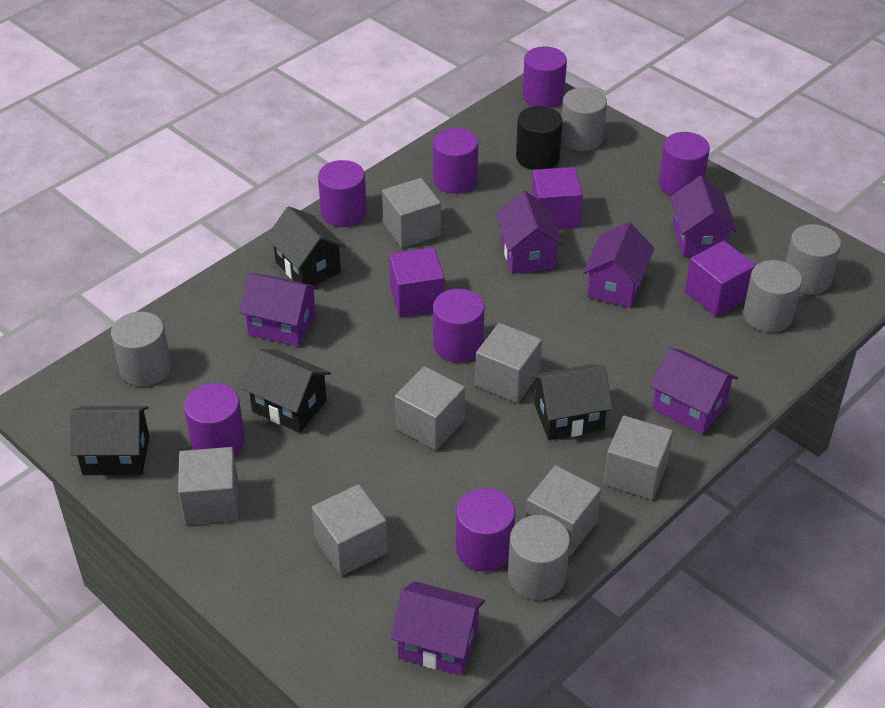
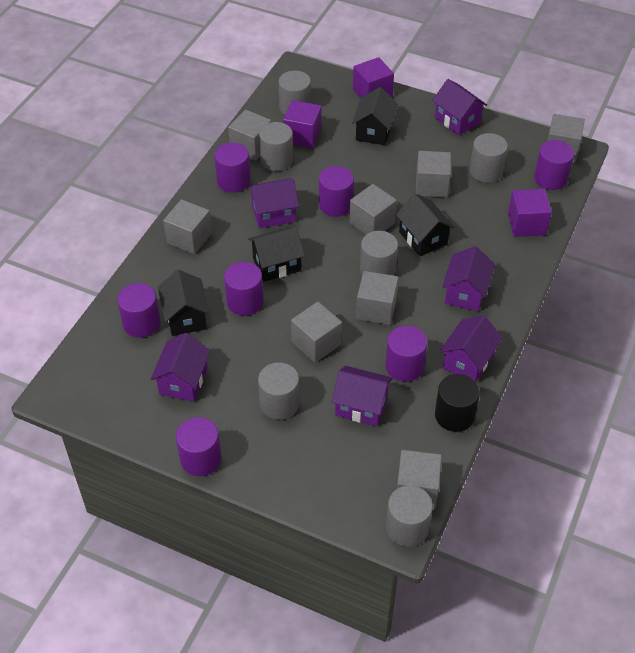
grey cube: [178,447,239,525] [312,484,388,576] [382,178,441,248] [395,366,465,451] [475,323,542,403] [526,465,601,556] [603,416,673,500] = 7 -> [163,199,212,254] [228,110,271,161] [291,302,342,363] [349,184,397,234] [356,271,399,325] [397,450,442,509] [416,151,451,198] [547,114,585,162] = 8
grey cylinder: [111,312,171,387] [508,515,570,600] [561,87,607,151] [743,260,802,332] [786,224,841,295] = 5 -> [258,362,300,420] [259,122,293,171] [279,71,311,115] [360,231,398,276] [386,485,433,547] [470,133,508,183] = 6

